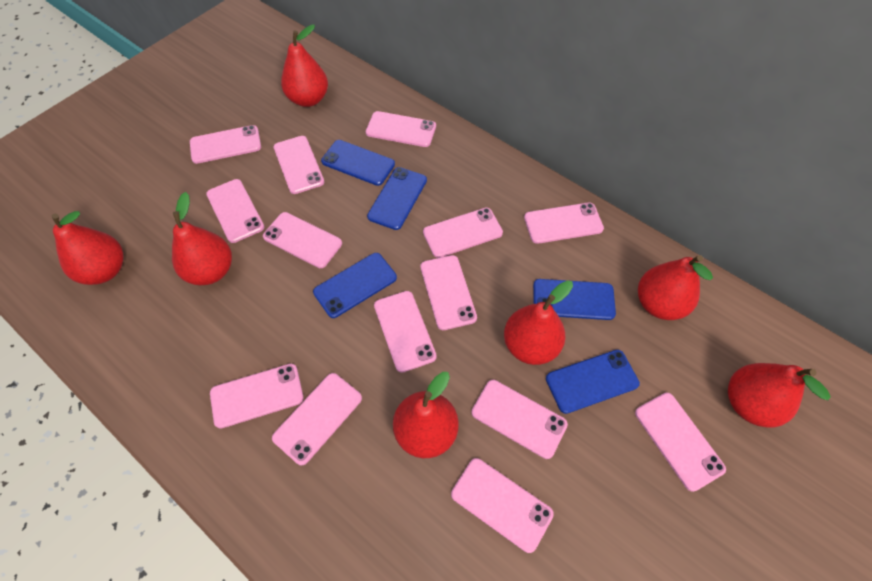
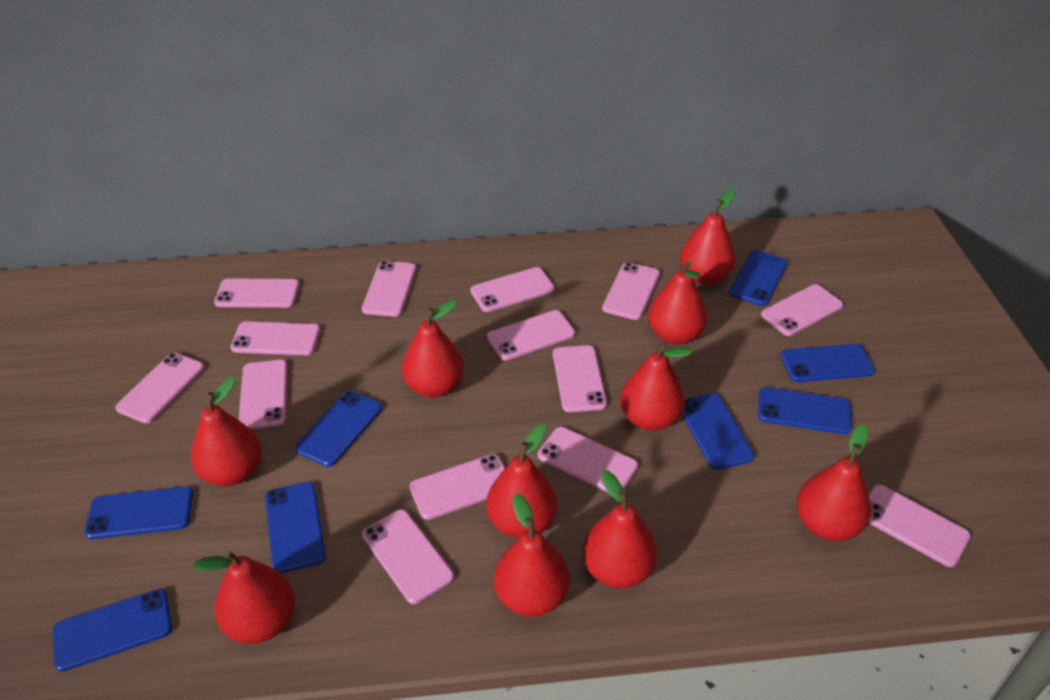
blue phone: [313,253,397,318] [321,140,395,186] [367,167,427,230] [533,279,616,320] [546,350,640,414] = 5 -> [52,589,172,672] [84,486,193,539] [265,482,326,573] [295,391,382,467] [681,393,754,470] [729,250,787,306] [758,387,851,434] [780,344,875,382] = 8
red pear: [52,211,124,285] [172,192,232,285] [281,24,328,107] [393,372,459,458] [504,280,573,365] [638,255,713,320] [728,363,831,428] = 7 -> [190,377,261,486] [192,550,295,644] [401,300,464,398] [486,424,557,538] [494,493,570,617] [582,470,657,588] [620,342,693,431] [648,261,707,345] [680,189,736,285] [796,424,871,541] = 10

